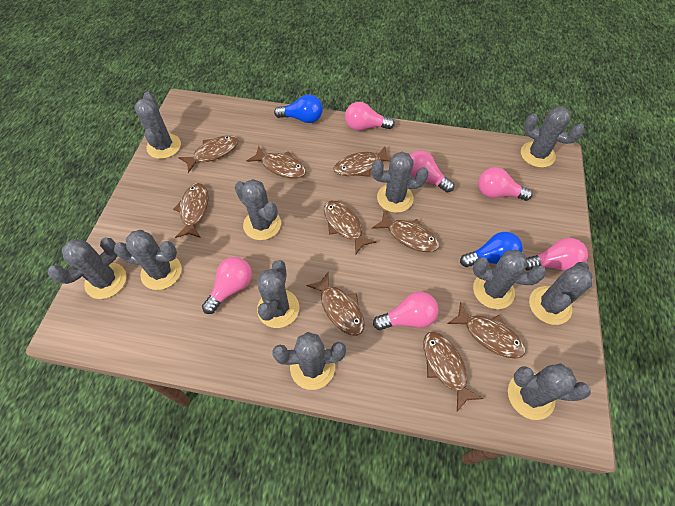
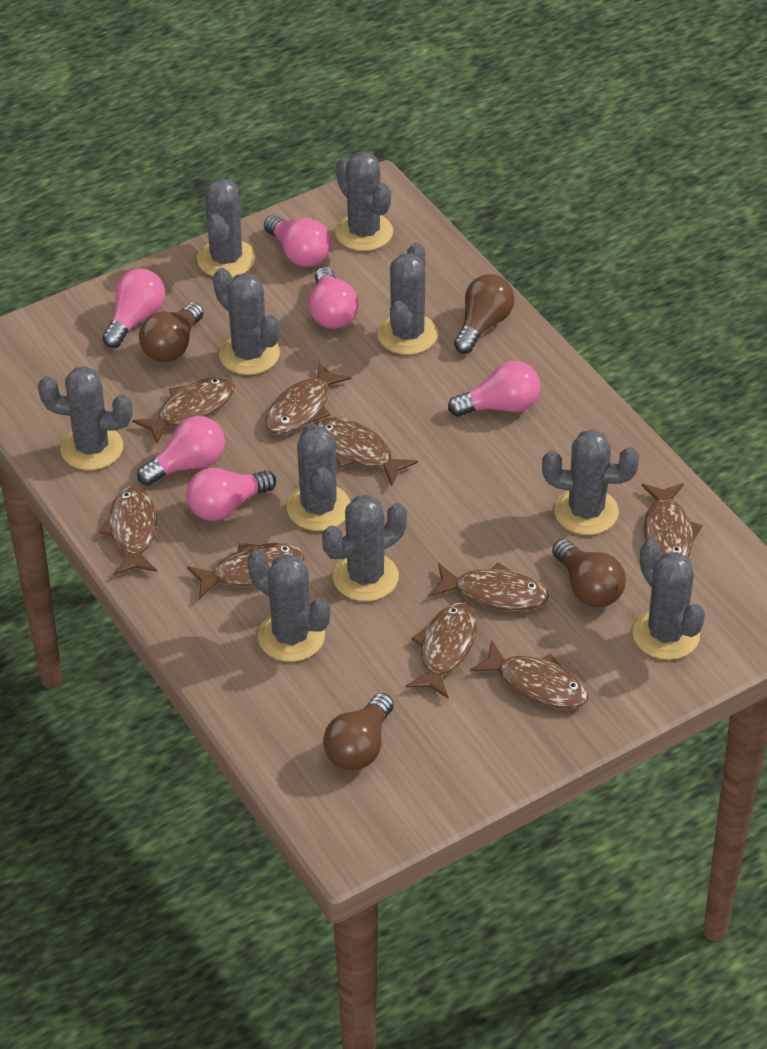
blue light bulb: [274,94,323,123] [460,232,523,267] = 2 -> none = 0
brown light bulb: none = 0 -> [139,302,204,362] [323,693,394,770] [454,274,515,354] [552,539,626,607] = 4
grey cactus: [48,238,126,299] [114,230,182,290] [134,92,181,159] [235,179,281,240] [257,260,299,328] [272,332,346,390] [372,152,429,213] [473,250,546,309] [508,363,591,420] [521,107,584,168] [529,262,593,325] = 11 -> [38,366,132,470] [197,178,256,278] [213,268,280,375] [247,550,330,662] [287,423,351,531] [322,495,407,601] [335,152,393,251] [377,243,438,355] [542,429,639,535] [632,540,705,660] = 10

